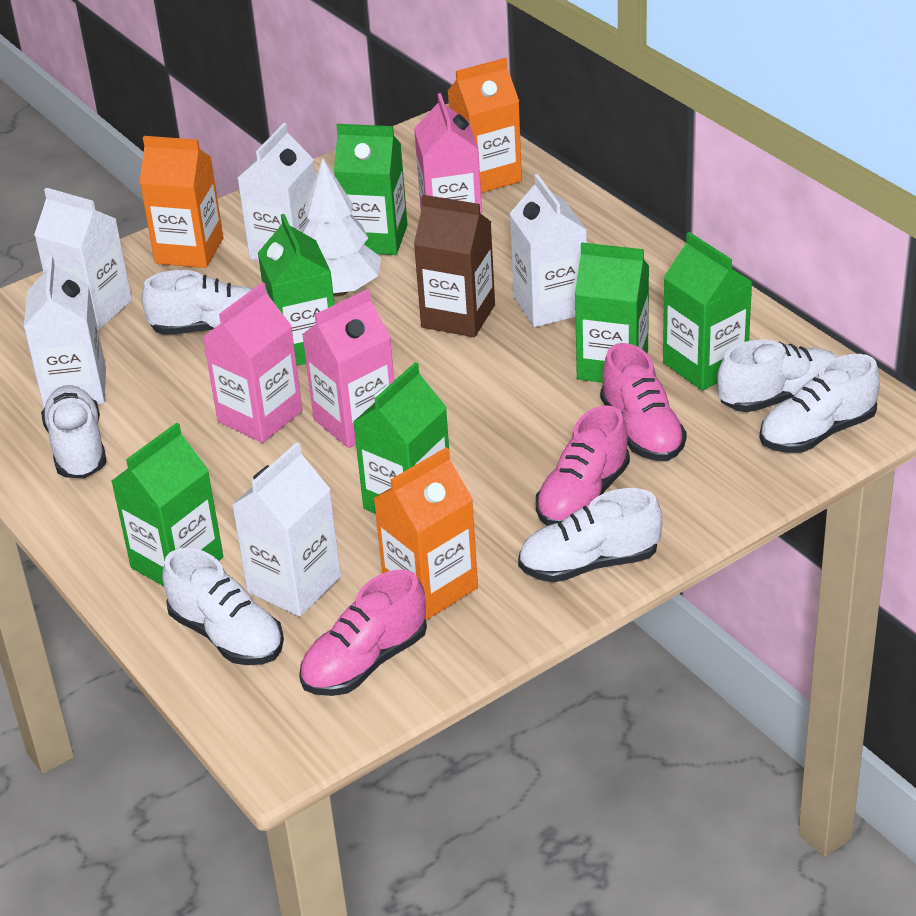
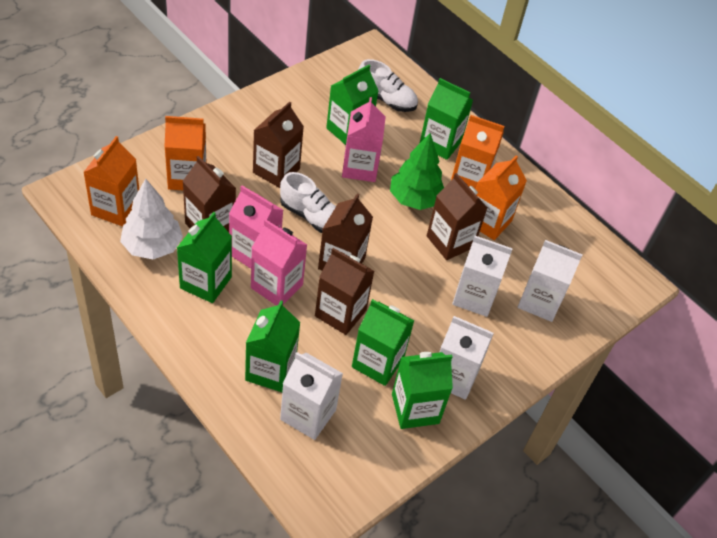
brown carton: [414,195,495,337] = 1 -> [182,156,236,232] [253,101,304,188] [315,248,374,335] [318,193,373,271] [427,173,487,260] = 5
green tree: none = 0 -> [390,133,444,210] = 1
orange carton: [139,136,223,268] [374,447,478,620] [448,58,522,193] = 3 -> [83,136,139,227] [164,116,206,190] [451,115,505,190] [476,155,527,240] = 4
pink shoe: [299,569,427,696] [536,405,630,526] [600,343,687,461] = 3 -> none = 0
white carton: [24,255,106,408] [34,188,132,330] [232,442,341,617] [238,123,315,261] [509,174,587,327] = 5 -> [280,352,343,440] [439,316,494,400] [452,236,513,317] [518,240,582,322] = 4
white shoe: [41,385,107,478] [142,270,252,335] [162,548,284,665] [518,488,663,583] [717,340,838,412] [760,354,880,453] = 6 -> [280,172,336,233] [358,59,418,112] = 2

